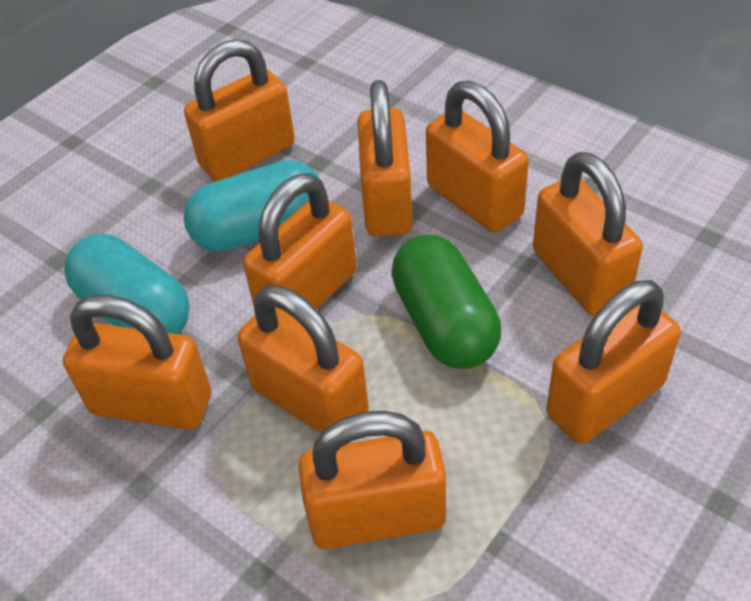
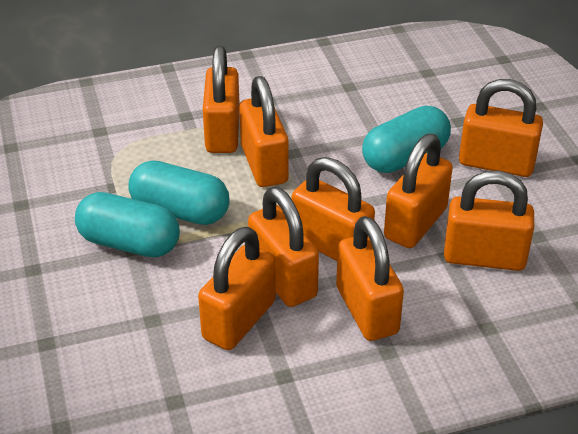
green capsule: [391,234,501,369] = 1 -> none = 0
turquoise capsule: [64,234,190,334] [183,160,320,252] = 2 -> [75,192,180,257] [129,160,230,225] [362,106,451,173] = 3

